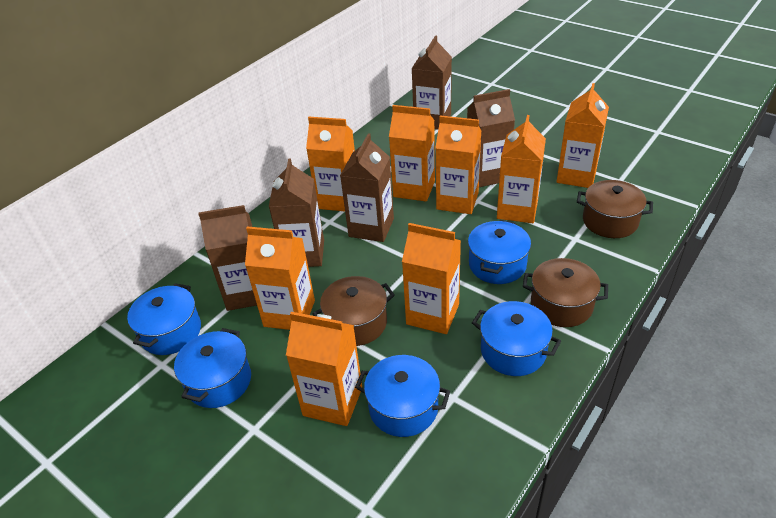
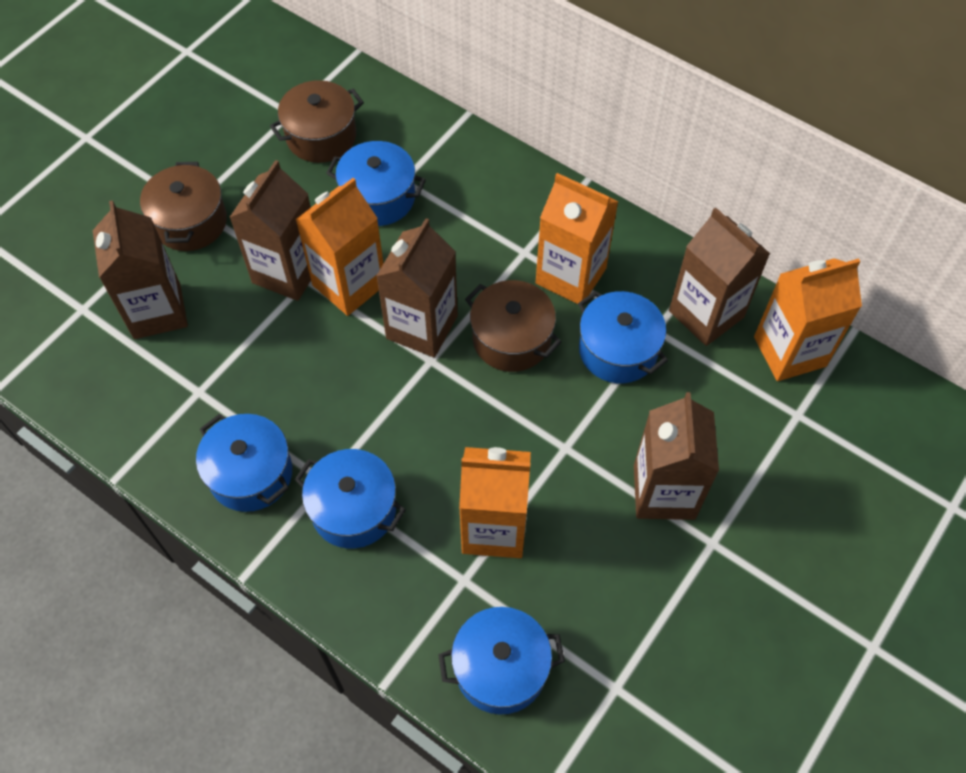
orange carton: [245,227,315,330] [286,312,362,426] [306,117,355,212] [389,105,435,202] [402,223,461,334] [435,116,481,214] [497,115,546,223] [557,83,609,188] = 8 -> [295,178,384,316] [459,447,531,558] [536,173,619,304] [754,258,862,381] = 4

